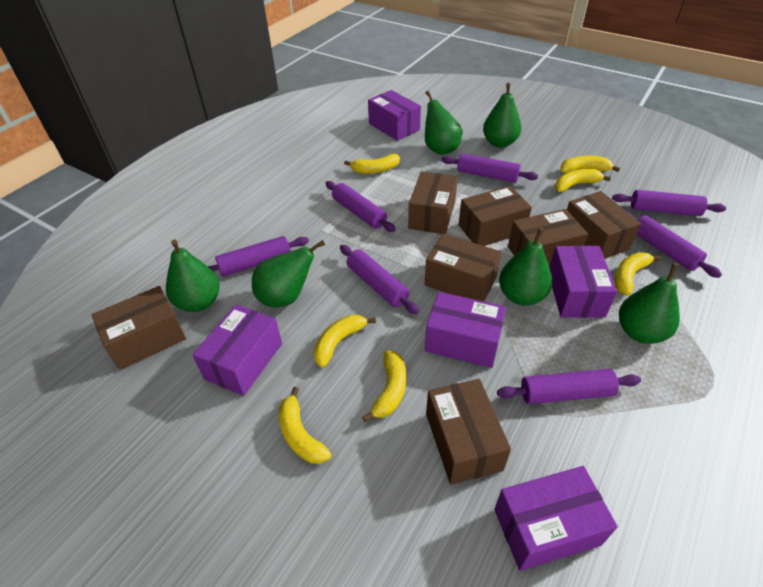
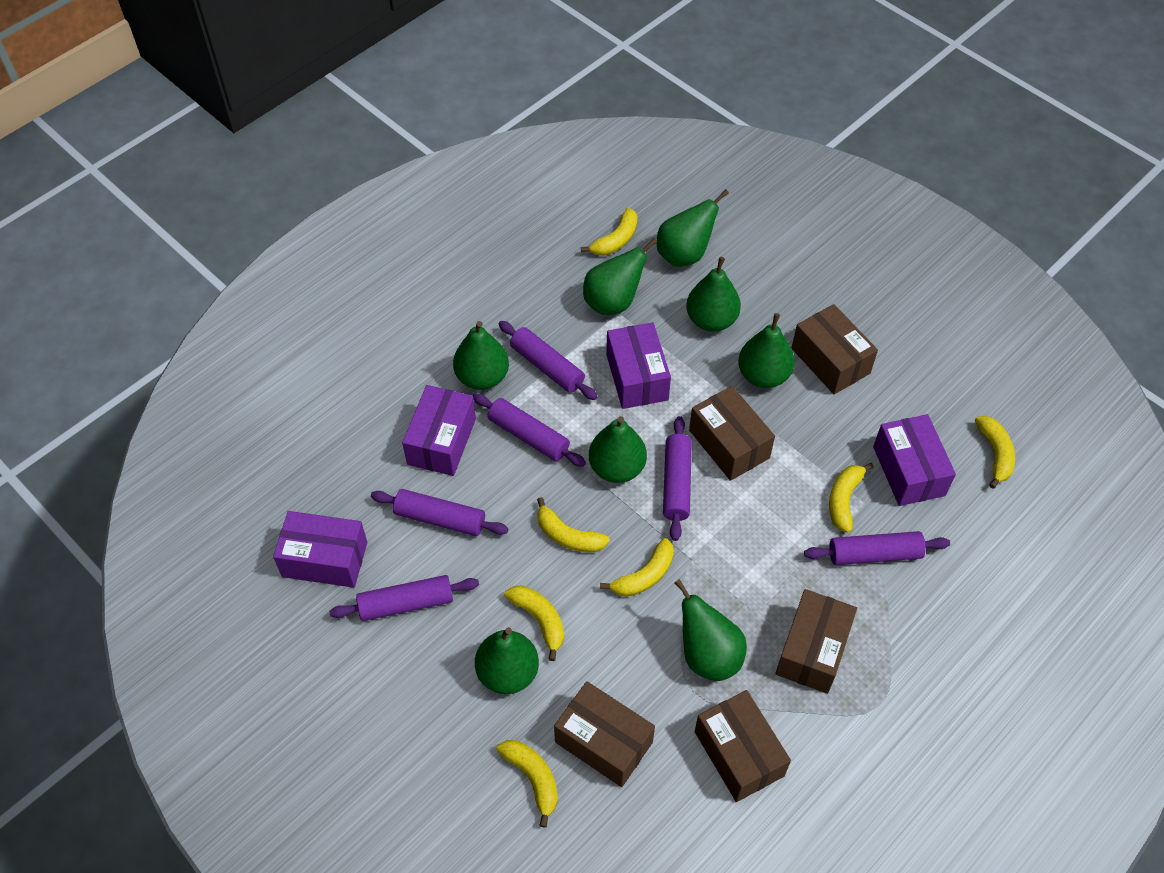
brown box: [92,286,186,370] [408,171,458,234] [425,234,501,302] [426,379,511,485] [459,186,532,246] [508,209,588,267] [567,191,641,259] = 7 -> [554,681,655,787] [689,386,775,481] [695,690,791,802] [775,589,857,694] [792,304,878,394] = 5
green pear: [166,240,220,312] [252,240,325,307] [425,91,462,155] [483,83,522,148] [499,228,552,306] [619,263,680,344] = 6 -> [453,321,509,390] [475,627,539,694] [583,238,657,315] [589,416,647,483] [657,189,729,267] [674,579,747,681] [686,257,741,332] [738,313,795,388] = 8
purple box: [192,304,282,396] [368,90,421,141] [425,292,506,368] [494,466,618,571] [549,245,617,318] = 5 -> [273,511,367,588] [402,385,476,476] [606,322,671,409] [873,414,956,506] = 4
purple rolling pin: [208,236,309,277] [325,181,396,232] [340,245,419,314] [441,153,538,182] [497,369,641,404] [612,190,726,216] [627,211,722,278] = 7 -> [329,575,479,621] [371,489,508,536] [473,393,586,467] [499,321,598,400] [663,416,692,541] [804,531,950,565] = 6

